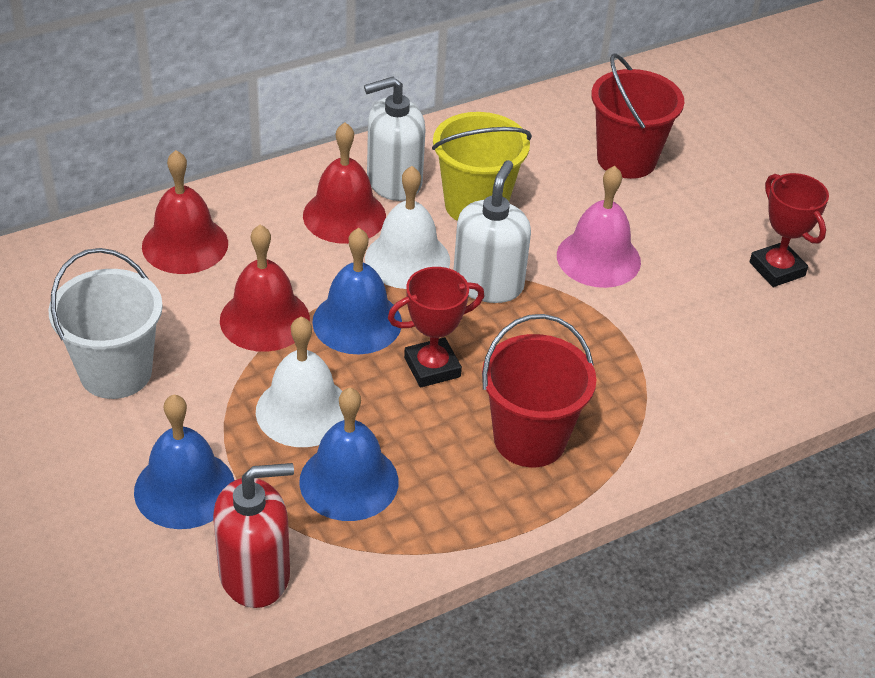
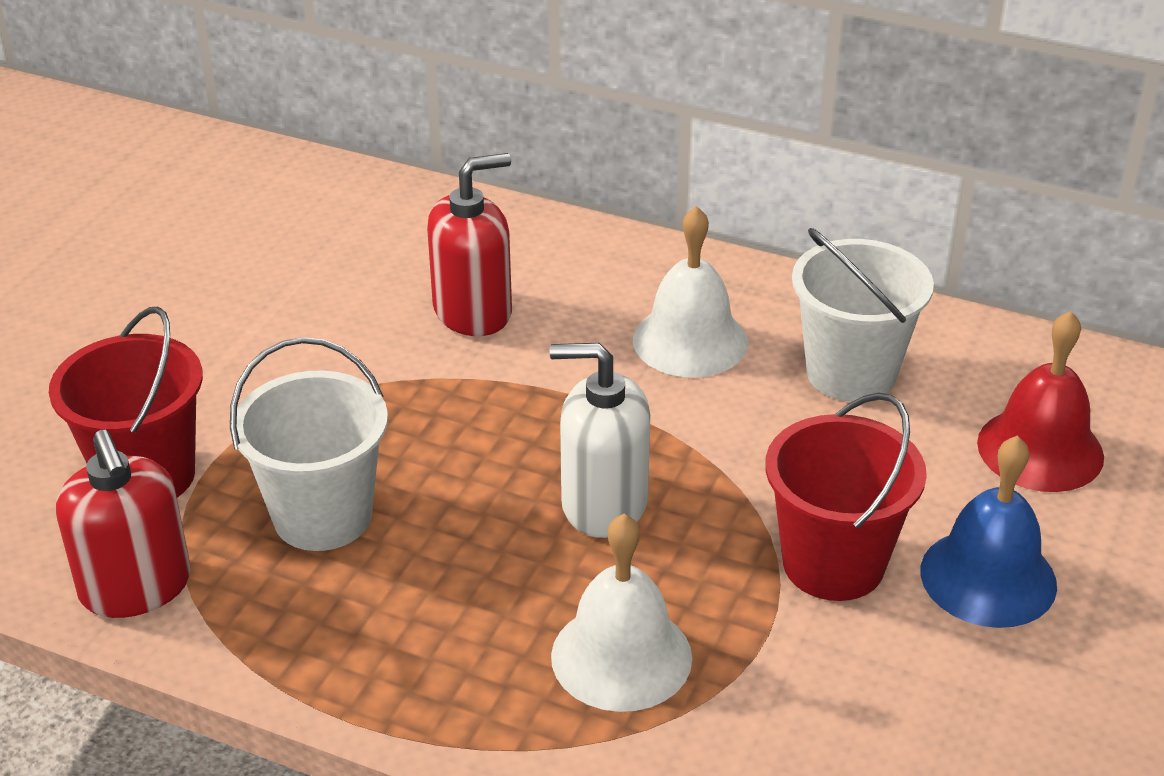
blue bell: [134,394,235,529] [299,388,398,521] [312,228,402,354] = 3 -> [921,435,1057,628] = 1
pink bell: [557,166,641,288] = 1 -> none = 0
red bell: [142,150,228,274] [220,225,310,352] [303,122,386,244] = 3 -> [977,311,1104,492] = 1
red soap dispenser: [213,463,294,608] = 1 -> [56,430,191,618] [427,153,512,336] = 2
red trophy: [388,267,484,388] [750,173,829,287] = 2 -> none = 0
white bucket: [48,248,163,399] = 1 -> [230,337,388,551] [792,228,934,402] = 2
white soap dispenser: [364,77,426,201] [453,160,531,303] = 2 -> [550,343,650,538] = 1
yellow bucket: [432,112,532,221] = 1 -> none = 0

